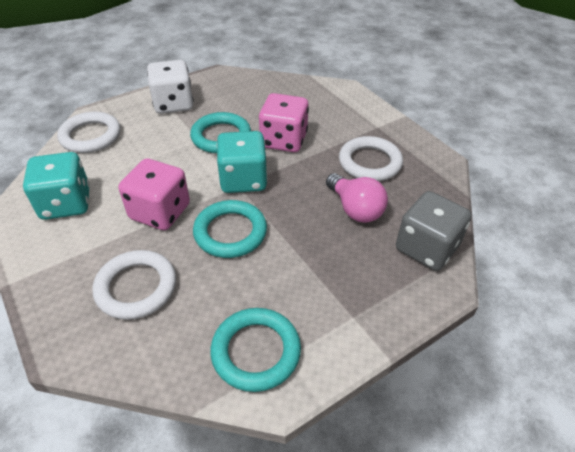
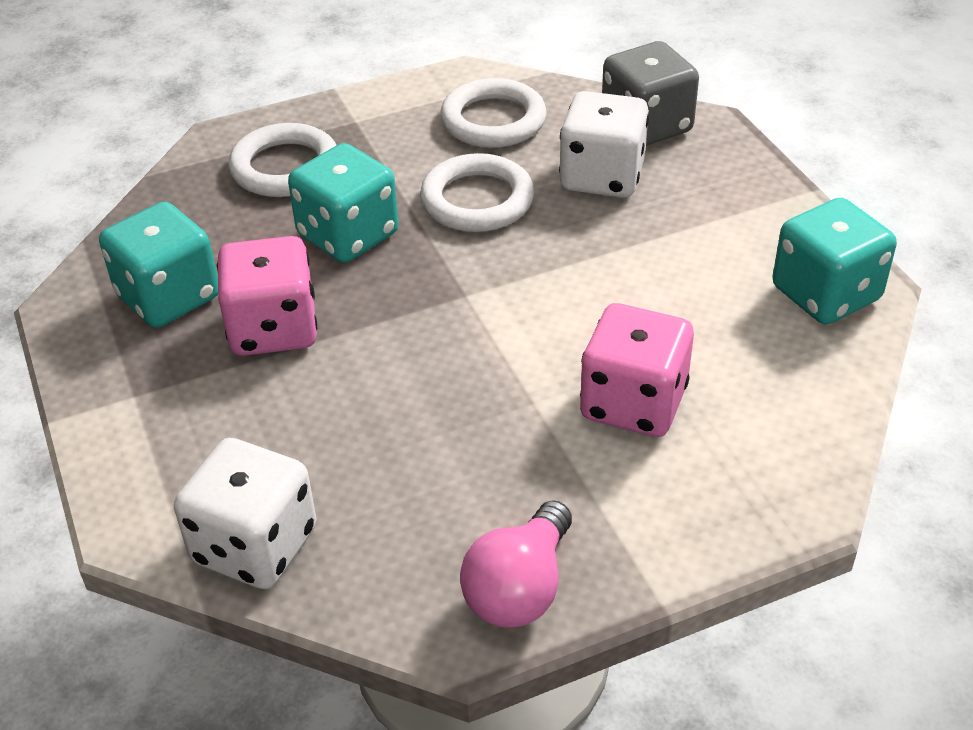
turquoise dice: [23,152,90,220] [217,131,267,193] = 2 -> [99,202,218,328] [288,143,399,263] [772,198,897,324] = 3
turquoise ring: [190,112,251,153] [193,200,267,258] [210,308,301,392] = 3 -> none = 0
white dice: [147,60,194,114] = 1 -> [174,438,316,589] [559,91,649,198] = 2

